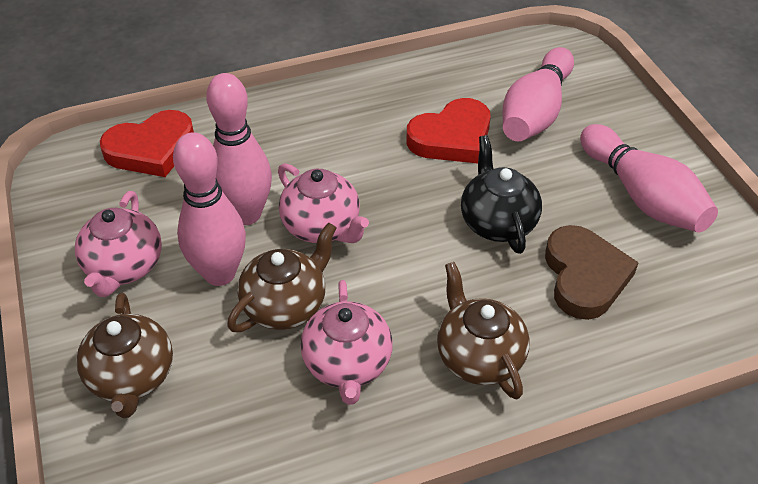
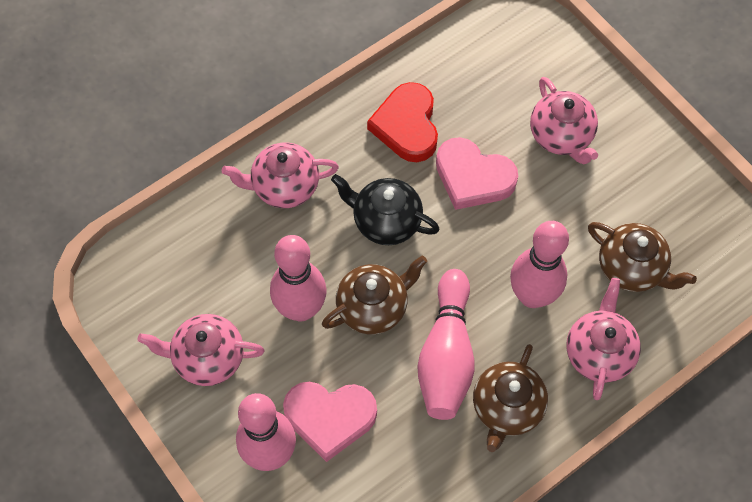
brown heart: [545,225,639,320] = 1 -> none = 0
pink heart: none = 0 -> [283,382,377,462] [436,137,518,210] = 2
pink teapot: [75,191,162,297] [278,163,369,243] [300,280,393,405] = 3 -> [137,314,264,386] [222,142,339,208] [530,77,598,164] [566,278,641,400] = 4
red heart: [100,110,194,177] [406,98,491,163] = 2 -> [367,82,438,162] = 1

